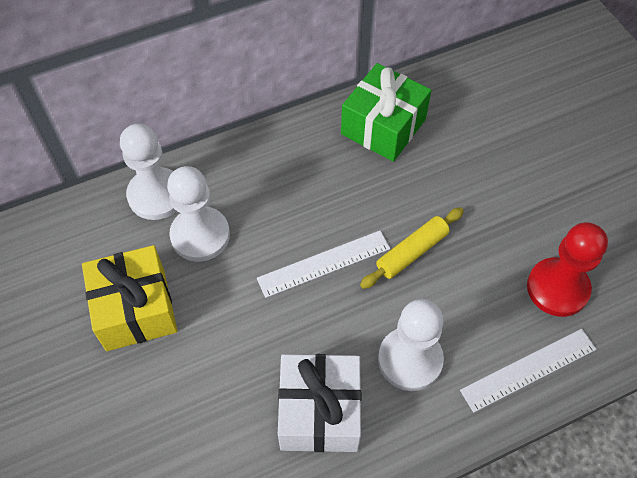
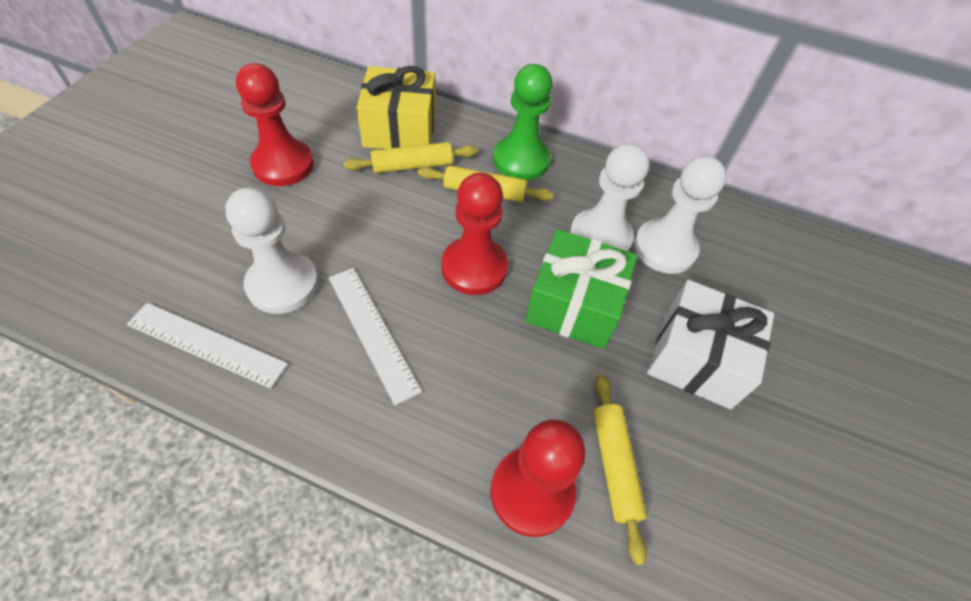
green pawn: none = 0 -> [493,64,552,181] = 1
red pawn: [527,222,608,317] = 1 -> [236,63,314,186] [442,173,508,295] [491,419,585,537] = 3
yellow rolling pin: [360,207,464,289] = 1 -> [344,142,478,173] [418,165,553,202] [593,374,647,566] = 3

